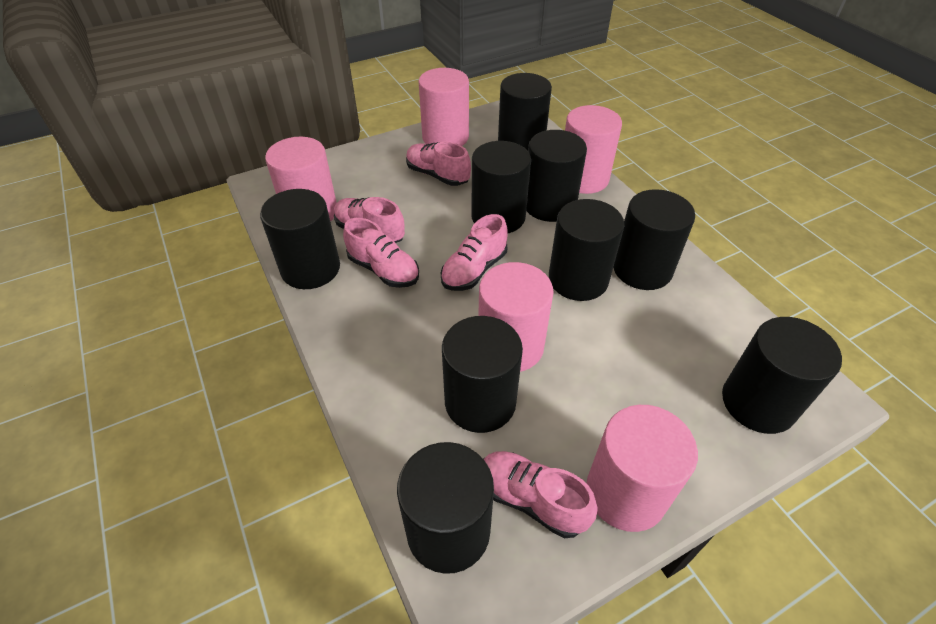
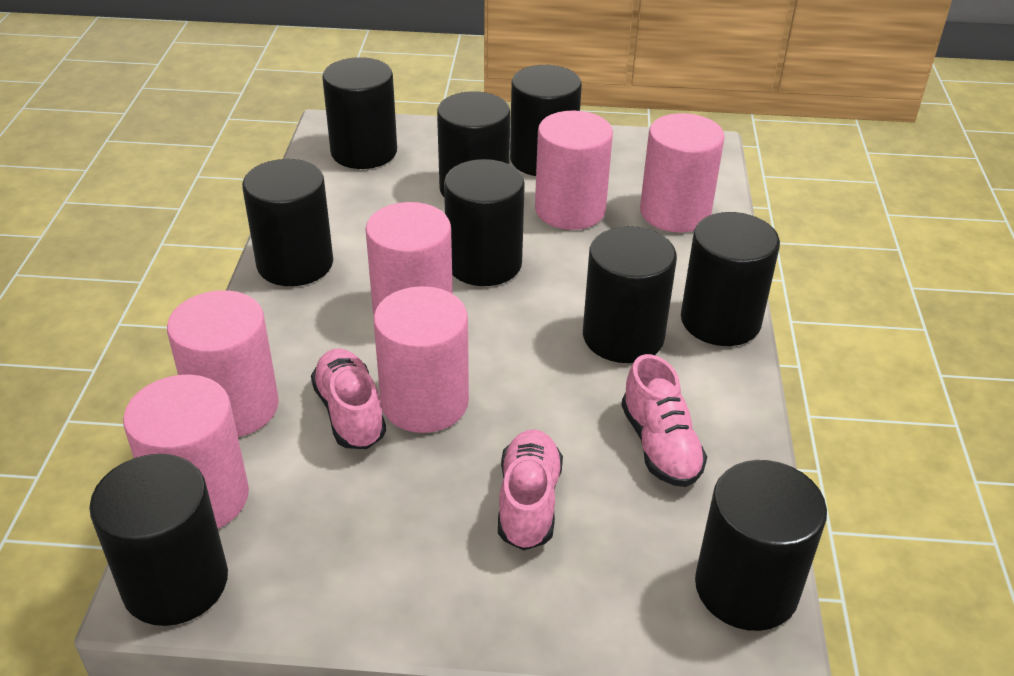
pink cylinder: [265,137,337,222] [419,68,469,146] [478,262,554,372] [565,105,622,194] [587,405,698,532] = 5 -> [123,374,249,529] [167,290,279,437] [365,202,453,315] [373,286,469,433] [535,111,613,230] [640,113,725,232] = 6
pink shoe: [334,197,405,243] [343,218,419,288] [406,142,471,186] [441,214,508,291] [483,451,598,538] = 5 -> [311,348,386,449] [498,429,563,550] [621,354,707,487] = 3

